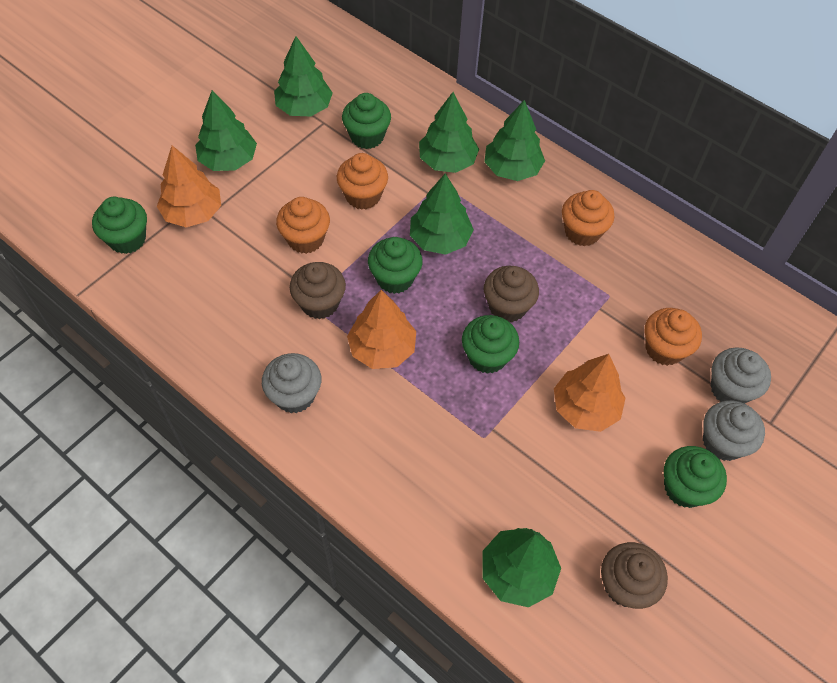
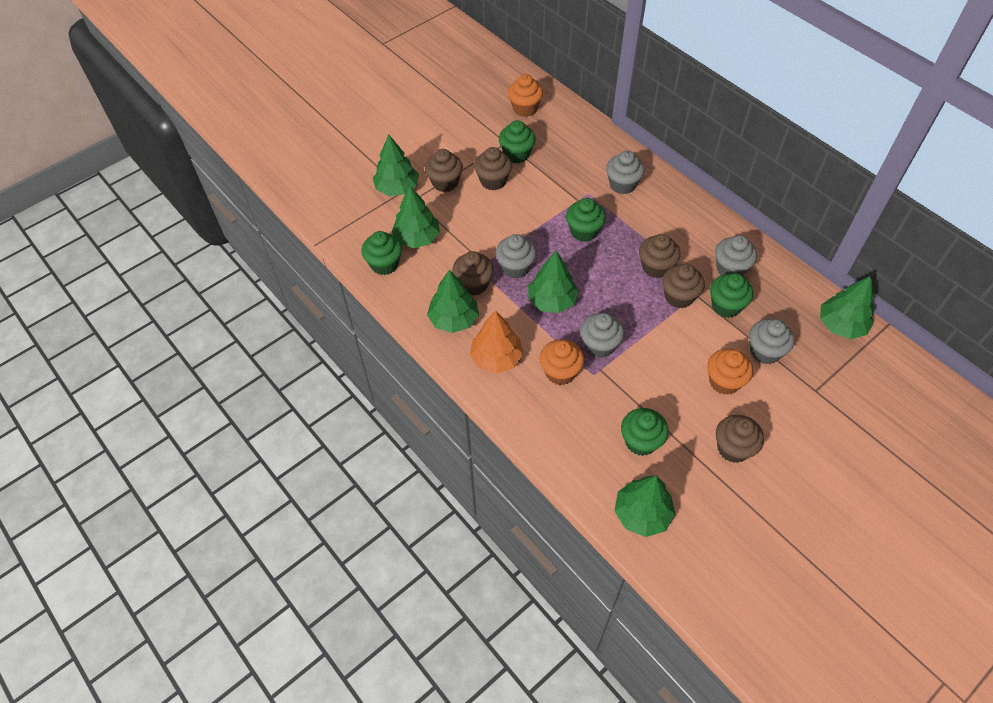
brown cupcake: [290,262,346,319] [484,266,539,322] [601,542,668,609] = 3 -> [425,149,463,192] [452,251,494,296] [474,147,512,190] [639,234,680,278] [662,264,705,308] [716,415,764,463] = 6
grey cupcake: [262,353,321,413] [703,400,765,461] [711,347,771,404] = 3 -> [495,234,536,278] [580,313,624,358] [606,151,644,194] [715,235,757,276] [749,319,794,364] = 5
orange cupcake: [276,197,330,254] [337,153,388,210] [562,190,614,246] [645,308,702,366] = 4 -> [508,74,543,117] [539,339,584,385] [707,349,753,395] = 3
orange tree: [157,145,221,227] [347,290,416,369] [554,354,626,432] = 3 -> [470,310,523,374] = 1

